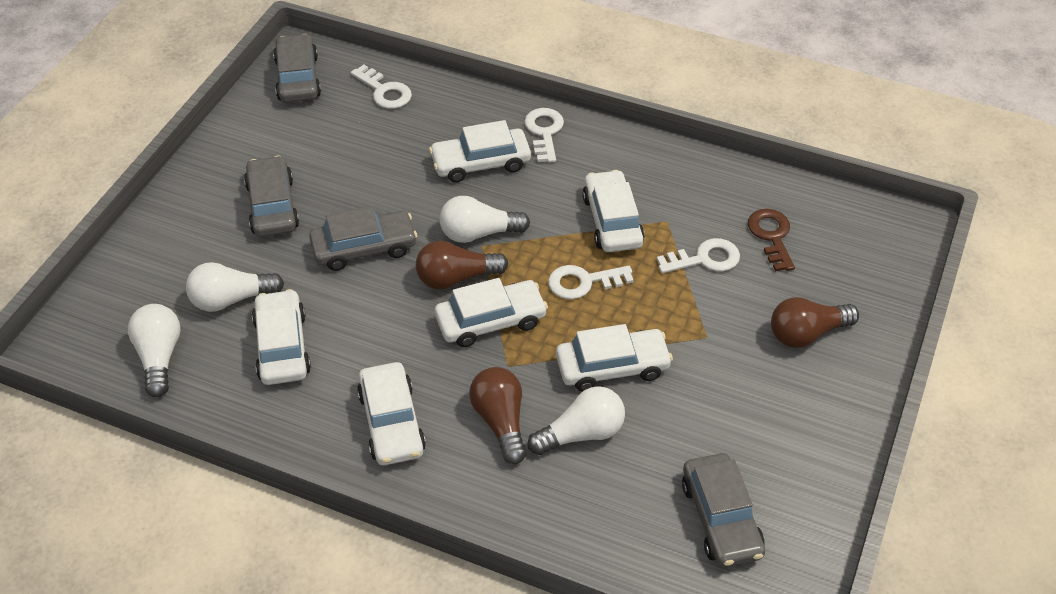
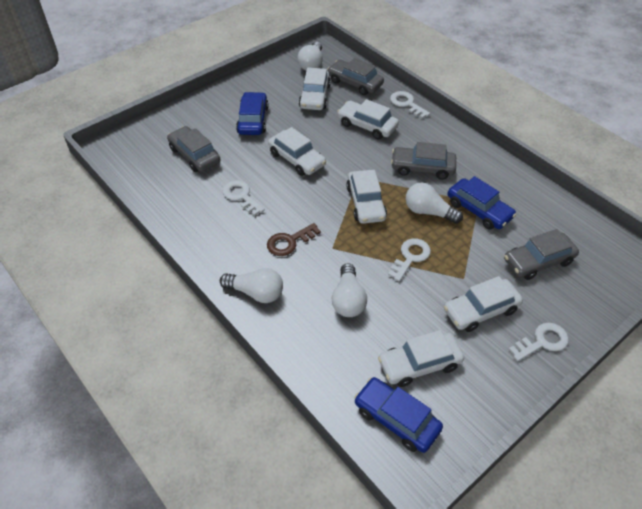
blue car: none = 0 -> [236,92,269,135] [354,377,443,453] [447,176,516,230] = 3
brown light bulb: [416,241,509,289] [469,367,526,464] [771,297,859,348] = 3 -> none = 0

